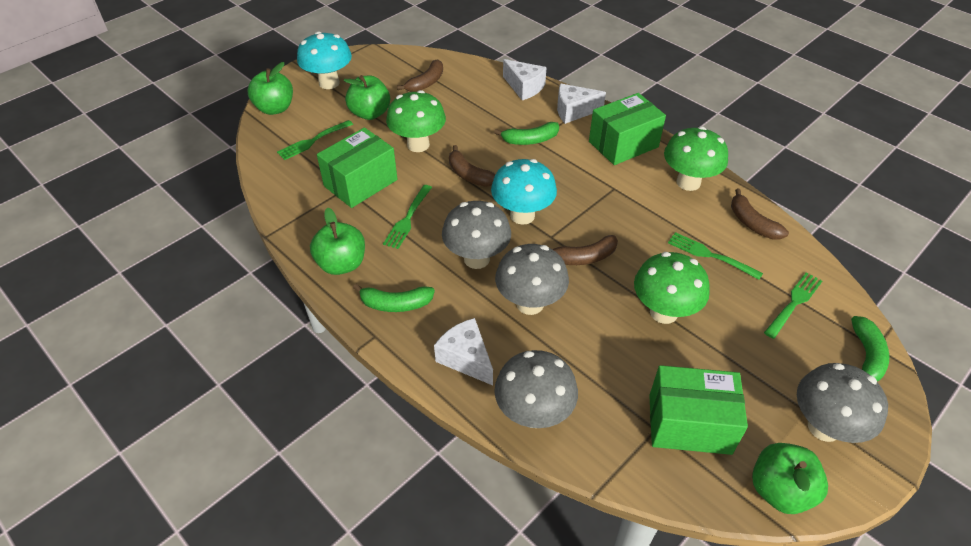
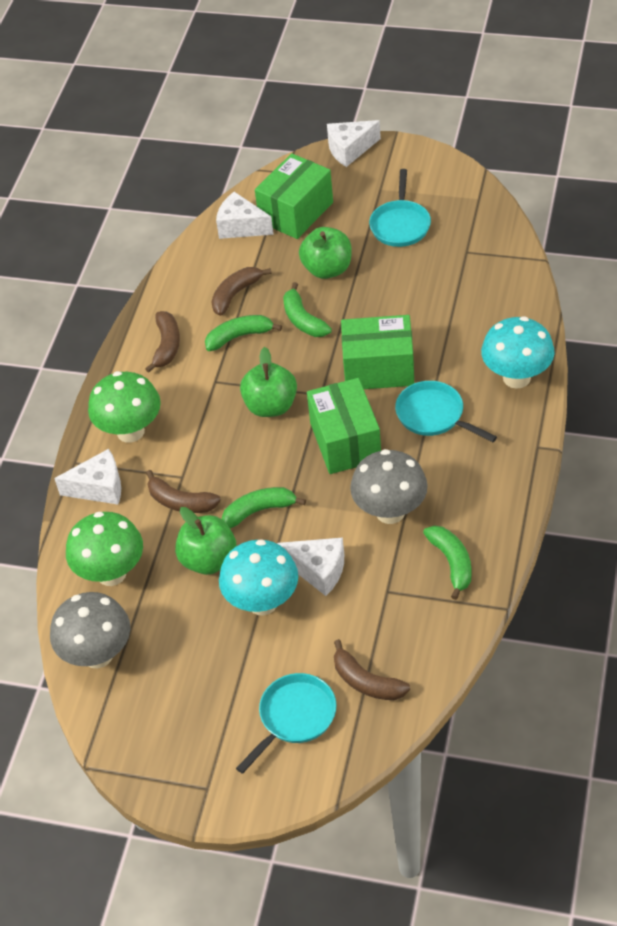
green apple: [248,62,293,115] [310,207,365,275] [343,75,390,120] [752,443,828,514] = 4 -> [175,507,236,575] [240,347,297,417] [299,227,351,279] = 3
green banana: [353,284,435,312] [494,122,559,145] [851,316,889,382] = 3 -> [205,315,282,351] [222,487,306,528] [283,282,332,337] [423,525,472,600] = 4
green fork: [277,120,353,160] [383,185,432,249] [668,232,763,280] [764,272,822,339] = 4 -> none = 0
green mushroom: [386,90,446,152] [634,252,710,324] [664,126,728,191] = 3 -> [66,512,143,586] [88,371,161,443] = 2
grey mushroom: [442,201,511,269] [494,350,578,428] [495,244,569,315] [797,363,888,443] = 4 -> [50,592,130,668] [350,449,428,524] = 2
turquoise pan: none = 0 -> [236,673,337,774] [369,169,431,247] [395,381,497,442] = 3
white cheese: [434,318,493,385] [503,59,547,100] [557,84,606,124] = 3 -> [54,449,121,504] [216,192,274,239] [277,538,344,596] [327,120,381,167] = 4

